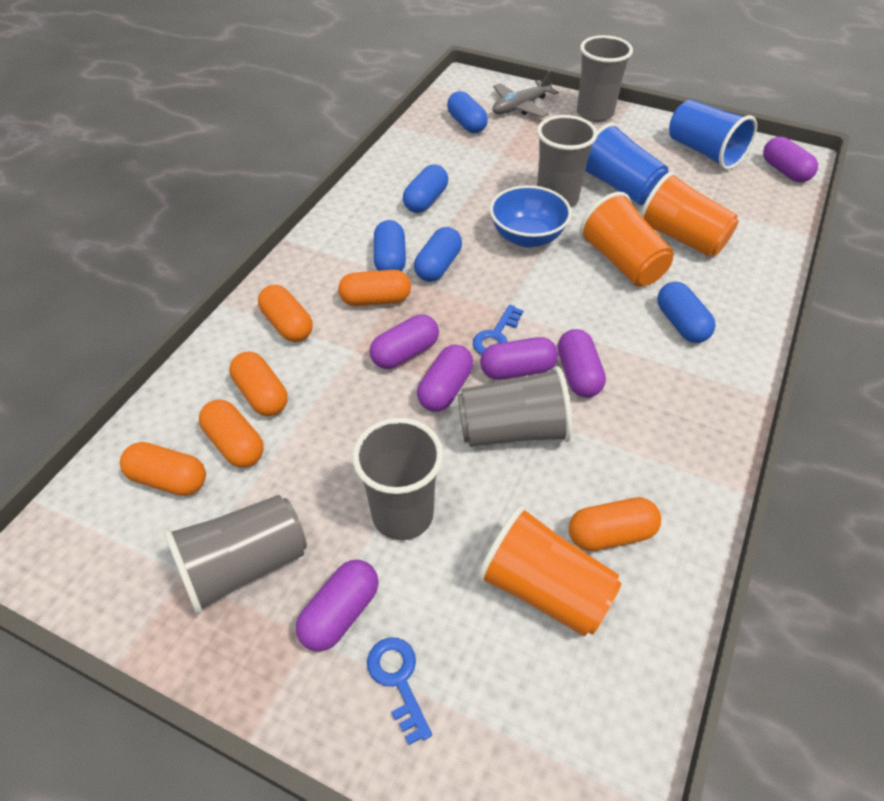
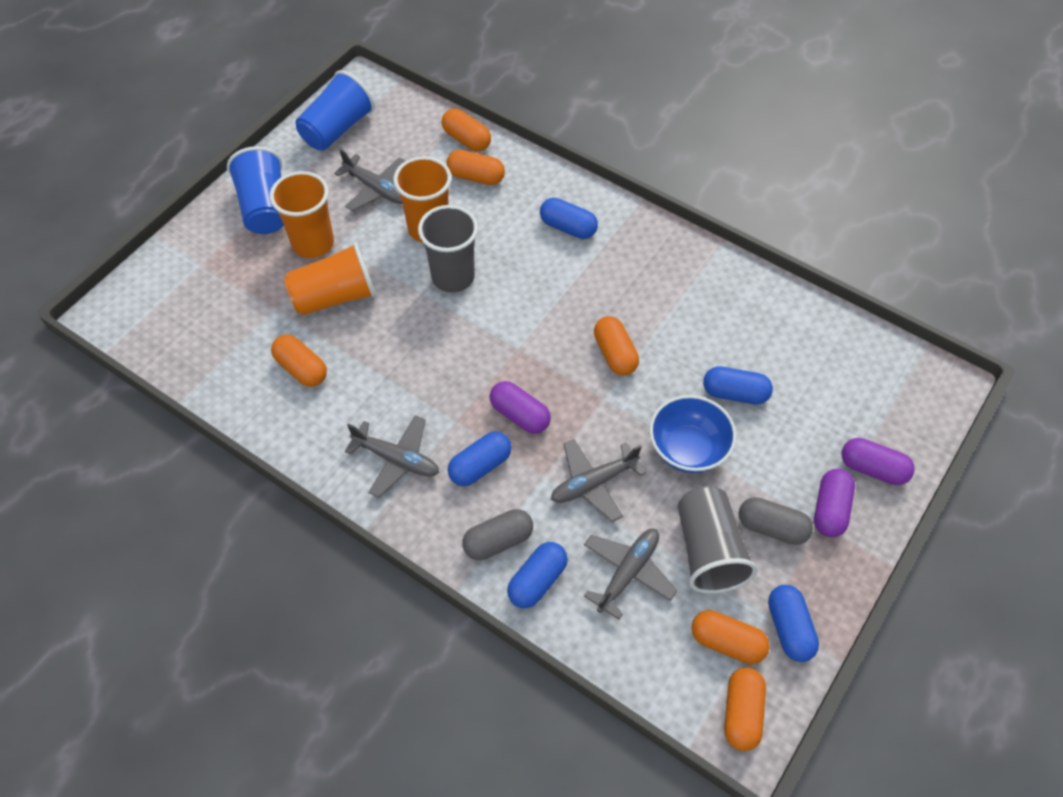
blue key: [367,637,432,745] [473,305,524,355] = 2 -> none = 0
grey capsule: none = 0 -> [462,509,533,560] [739,497,813,545] = 2
grey cup: [164,495,307,615] [352,418,443,540] [458,366,572,447] [537,115,598,207] [577,35,633,122] = 5 -> [418,205,478,293] [678,486,758,594] = 2
grey plane: [492,70,559,118] = 1 -> [334,149,405,211] [345,415,439,498] [551,439,646,522] [584,529,678,619] = 4
purple capsule: [296,560,379,652] [370,314,439,369] [417,345,473,411] [480,337,558,380] [558,329,606,397] [763,137,818,183] = 6 -> [490,381,551,434] [814,469,855,537] [841,438,915,485] = 3

